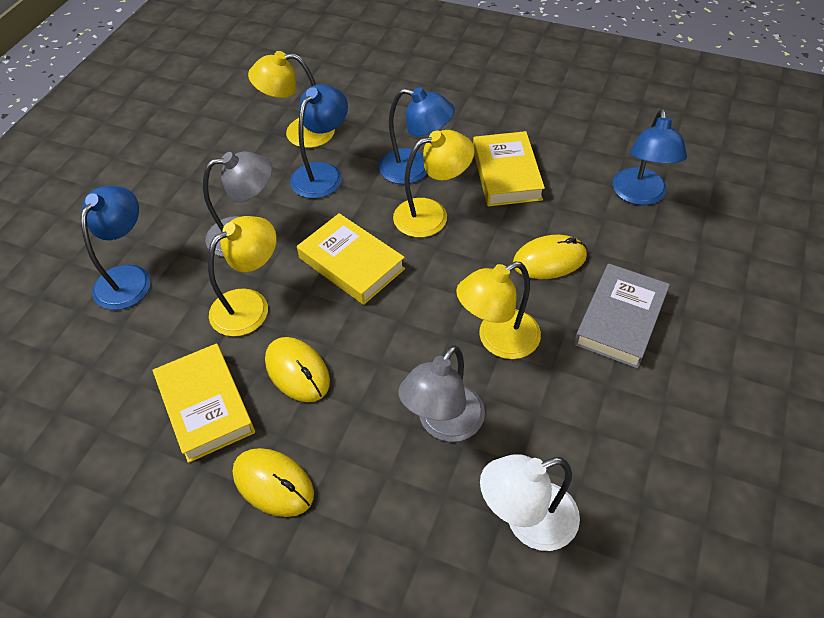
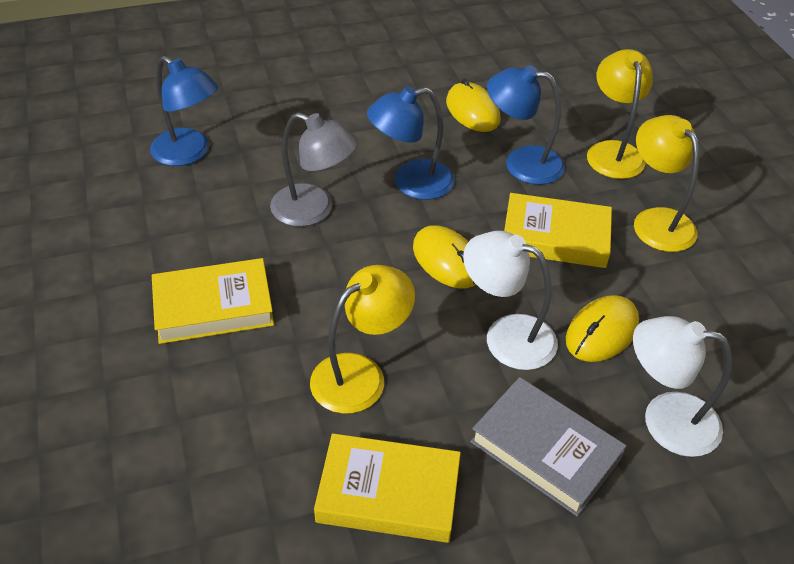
blue lamp: [81,186,151,310] [290,84,348,199] [379,87,455,184] [612,109,687,205] = 4 -> [150,56,218,166] [367,86,454,200] [487,65,565,185] = 3
grey lamp: [203,151,272,257] [398,345,485,442] = 2 -> [270,113,358,227] = 1
white lamp: [480,454,580,551] = 1 -> [463,231,558,370] [633,316,732,457] = 2
yellow lamp: [208,216,277,337] [248,51,335,148] [393,130,475,238] [456,262,541,359] = 4 -> [310,265,415,414] [587,49,653,179] [634,115,699,252] = 3

